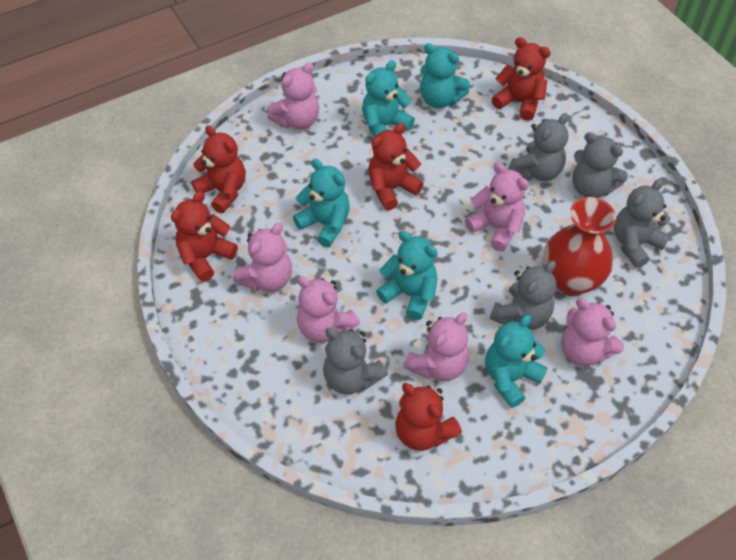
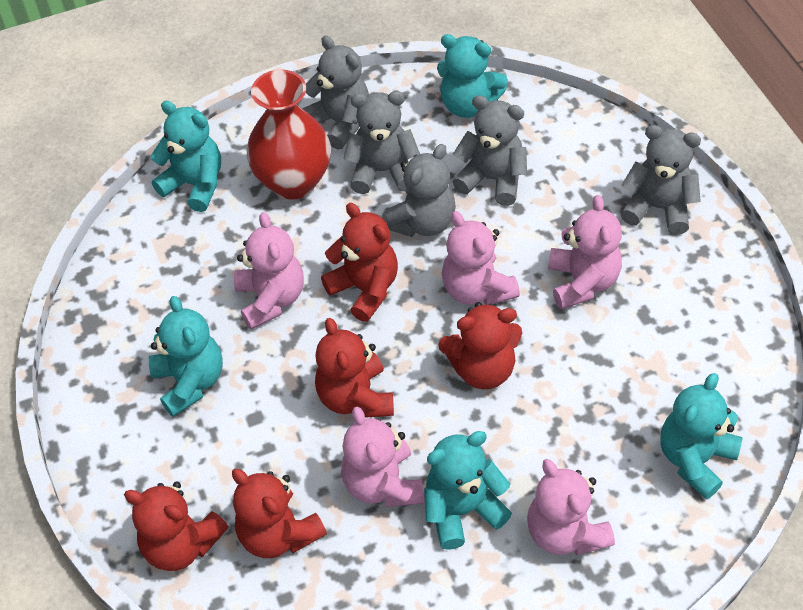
pink teddy bear: [233,223,292,292] [267,62,319,129] [297,276,360,343] [404,312,469,381] [465,162,529,251] [561,298,624,366] = 6 -> [234,212,304,330] [341,407,424,507] [442,211,520,305] [527,459,615,555] [548,195,622,309] = 5

